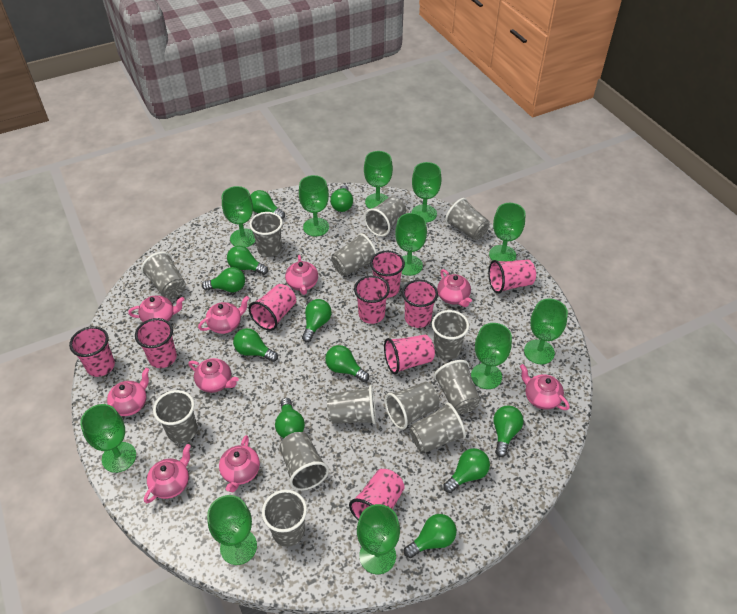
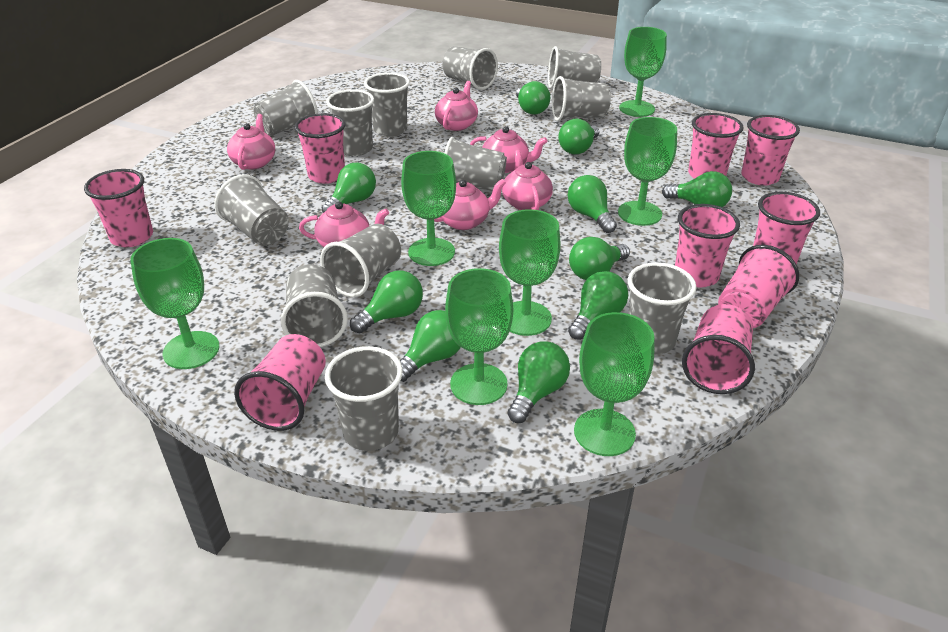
green goblet: [80,404,136,473] [207,495,257,565] [222,186,256,247] [299,175,329,236] [357,504,400,574] [364,151,393,209] [395,213,427,276] [411,162,441,223] [471,323,512,389] [489,203,525,261] [524,299,568,364] = 11 -> [130,238,219,369] [401,151,456,266] [445,268,513,405] [499,209,561,336] [574,312,655,456] [618,117,677,226] [619,27,667,117] = 7
green light bulb: [202,267,245,292] [227,246,268,275] [233,328,278,362] [250,190,285,219] [275,398,305,438] [302,299,332,342] [325,345,369,382] [330,185,353,212] [404,514,457,558] [443,448,490,493] [494,406,523,457] = 11 -> [322,163,376,213] [350,271,423,333] [400,310,461,382] [507,341,570,423] [516,81,550,115] [558,119,599,155] [567,175,617,233] [568,271,628,340] [569,237,630,280] [662,171,732,207] = 10
grey cup: [141,252,186,298] [153,390,197,443] [249,212,283,257] [262,490,307,547] [279,432,329,491] [327,385,376,424] [331,233,377,276] [364,196,406,237] [385,382,439,430] [410,402,466,453] [432,310,469,360] [434,360,481,414] [445,198,490,240] = 13 -> [214,174,289,246] [254,80,318,136] [281,264,348,347] [320,224,401,297] [325,346,403,451] [326,89,374,156] [364,73,410,137] [442,46,498,90] [444,137,507,191] [548,46,601,88] [552,76,611,121] [628,262,697,354] = 12
pink teapot: [107,368,149,416] [128,295,185,322] [144,444,191,503] [188,358,239,393] [198,296,249,334] [219,435,260,492] [285,255,318,295] [437,269,472,307] [520,364,570,410] = 9 -> [227,114,275,170] [299,202,389,247] [434,179,506,230] [435,81,478,131] [470,126,548,173] [502,150,553,210] = 6

